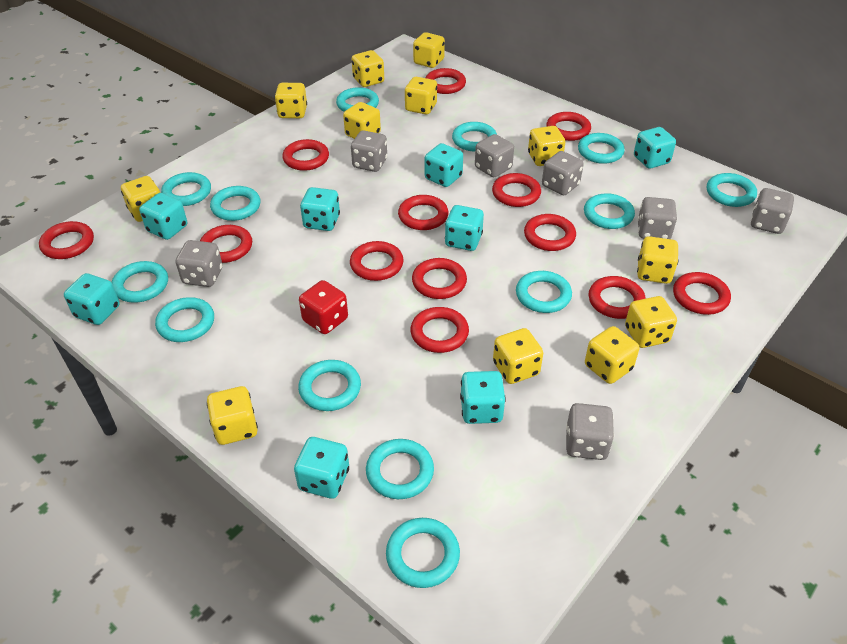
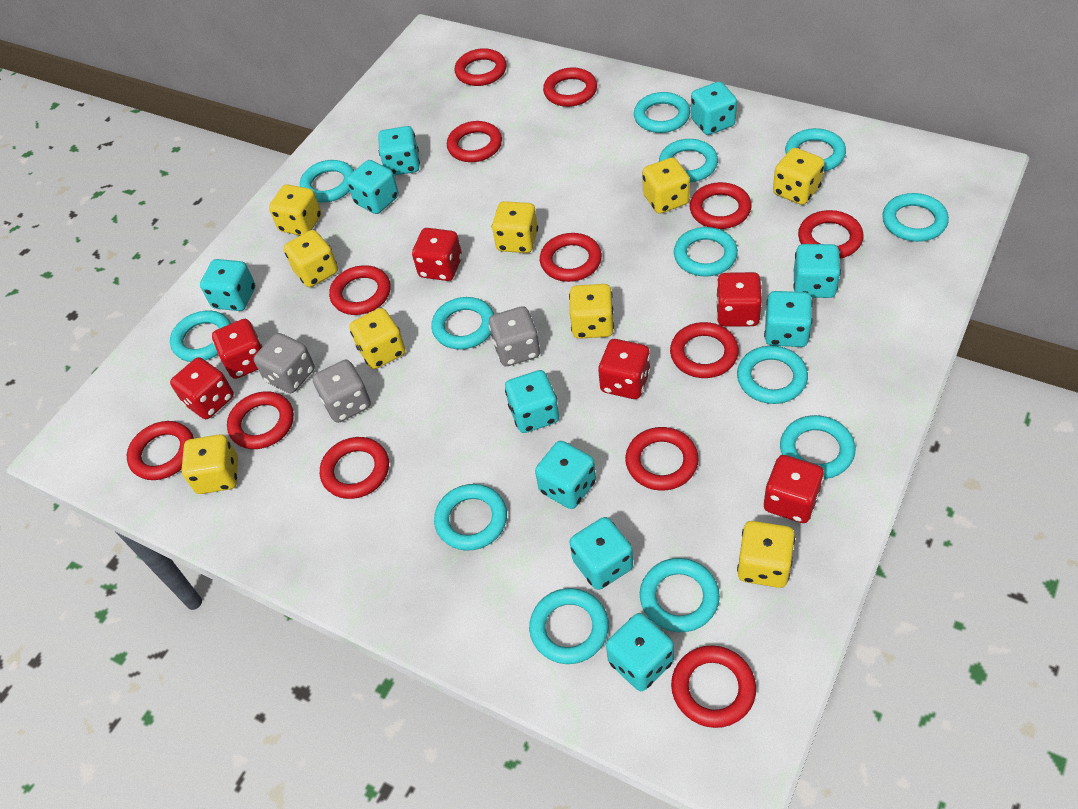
grey dice: [176,240,222,287] [351,130,387,172] [475,134,514,177] [542,151,584,195] [566,403,614,460] [637,197,677,239] [751,188,794,234] = 7 -> [254,333,315,393] [313,359,371,423] [489,306,540,366] = 3
red dice: [299,280,348,334] = 1 -> [170,357,234,419] [212,319,263,379] [412,228,462,281] [598,339,650,399] [716,272,762,327] [764,455,824,523] = 6
turquoise dice: [64,273,120,325] [139,193,187,240] [294,437,349,499] [300,187,340,231] [425,143,463,187] [445,205,484,251] [460,371,506,424] [634,127,676,169] = 8 -> [200,259,256,311] [347,160,399,214] [378,126,420,176] [505,370,559,433] [535,441,596,509] [570,517,633,590] [606,613,674,691] [691,82,737,135] [764,291,812,347] [793,244,841,298] = 10
yellow dice: [121,176,160,222] [207,386,258,445] [275,83,307,118] [343,102,381,139] [352,50,384,87] [405,77,437,114] [413,32,445,68] [493,328,543,384] [528,126,565,166] [585,326,639,384] [625,296,677,348] [637,236,679,284] = 12 -> [182,434,238,494] [269,184,321,235] [284,230,338,287] [350,308,406,369] [492,201,538,253] [569,284,614,339] [642,157,690,214] [737,521,795,588] [773,148,825,205] = 9

